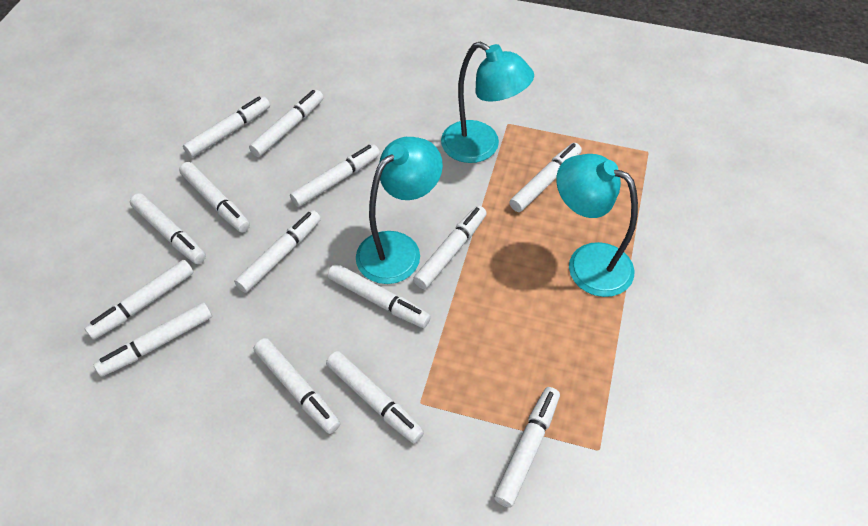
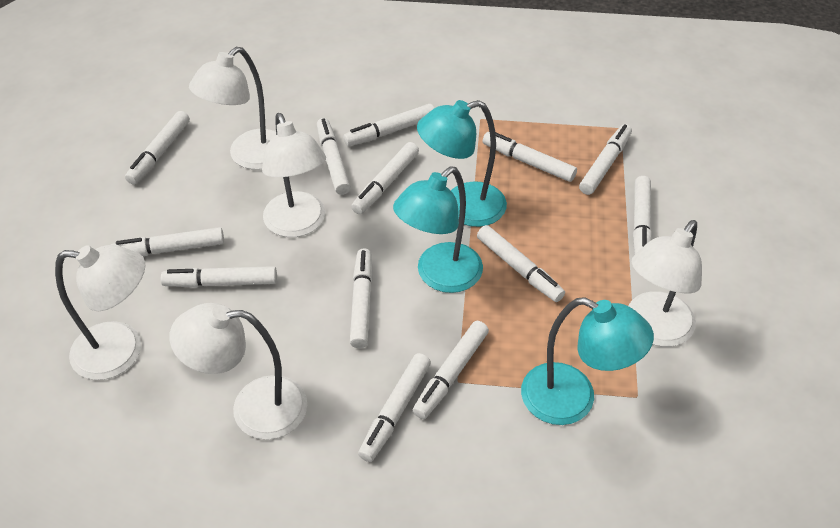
white lamp: none = 0 -> [55,245,145,380] [169,303,307,440] [189,47,276,170] [262,113,326,237] [629,220,702,347] = 5
white marker: [84,260,194,340] [94,302,212,377] [130,193,206,264] [179,162,250,233] [183,96,270,158] [234,210,321,293] [249,90,324,157] [254,338,341,434] [290,144,380,207] [326,351,424,444] [328,263,431,328] [413,206,487,289] [494,387,560,507] [509,143,582,212] = 14 -> [111,227,224,256] [125,111,190,185] [161,266,277,288] [317,118,351,195] [343,104,434,146] [350,248,373,348] [351,142,419,214] [358,353,431,462] [413,321,489,419] [477,225,565,302] [483,132,577,182] [579,124,632,195] [633,176,652,254] = 13

